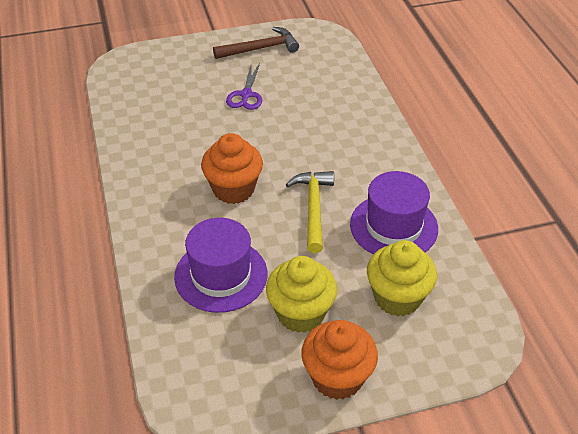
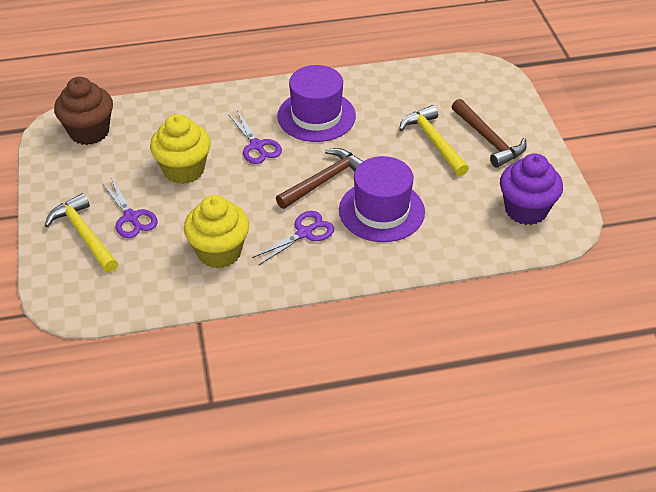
brown cupcake: none = 0 -> [54,77,113,145] = 1
brown hammer: [213,27,299,59] = 1 -> [276,148,363,209] [452,99,527,168] = 2
orange cupcake: [201,133,263,204] [301,320,378,400] = 2 -> none = 0
purple cupcake: none = 0 -> [500,153,563,225] = 1
purple scissors: [226,63,262,110] = 1 -> [102,178,158,238] [228,111,282,164] [252,211,334,265] = 3
yellow hammer: [286,171,334,253] = 1 -> [45,193,118,273] [399,105,469,176] = 2

